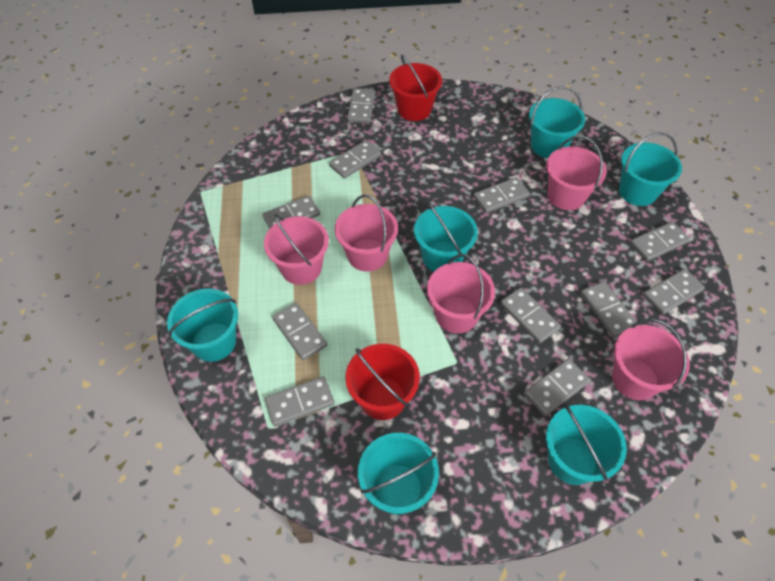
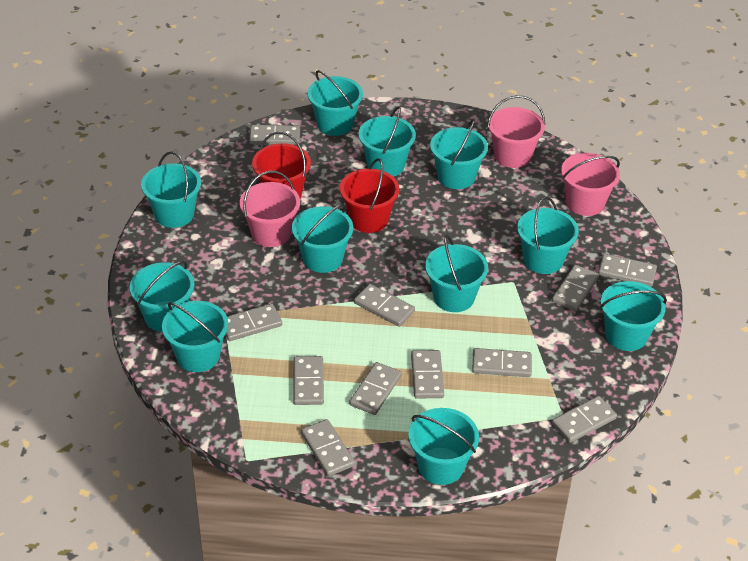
pink bucket: [264,214,329,285] [335,195,398,272] [427,254,495,333] [546,136,607,210] [612,319,690,400] = 5 -> [240,171,300,247] [487,95,545,168] [561,153,620,216] = 3
turquoise bucket: [167,289,238,362] [358,433,439,514] [414,202,478,272] [529,86,585,158] [546,405,627,485] [619,132,682,206] = 6 -> [130,261,195,332] [141,151,201,228] [162,301,228,372] [292,204,353,273] [308,70,363,136] [359,106,416,177] [408,408,479,485] [425,235,488,312] [430,119,488,189] [517,197,579,274] [600,281,667,351] = 11

